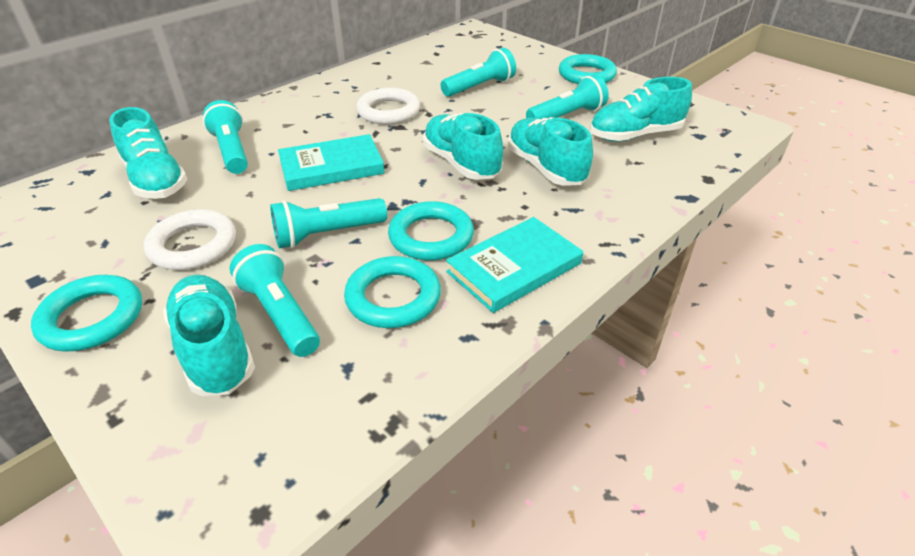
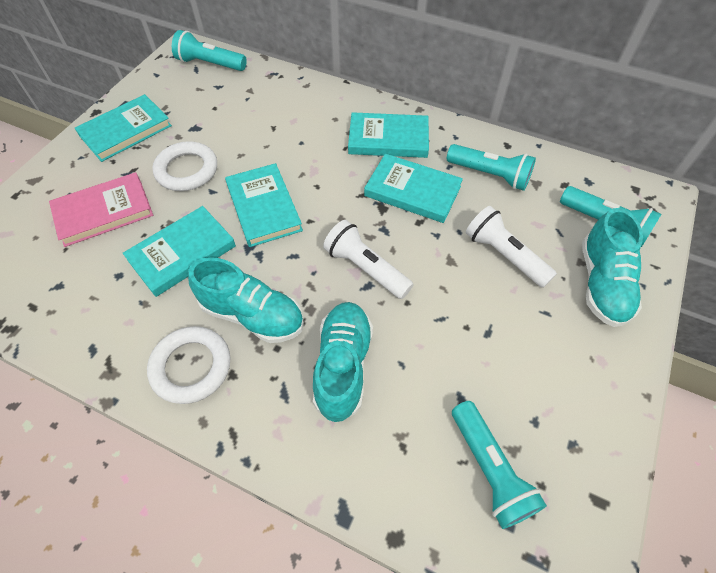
pink book: none = 0 -> [49,172,153,247] = 1
turquoise book: [278,134,385,191] [446,217,583,313] = 2 -> [75,94,172,162] [123,206,236,297] [225,163,303,247] [348,112,429,158] [364,154,463,223] = 5
turquoise flashlight: [203,100,248,174] [230,244,320,357] [270,198,387,249] [440,48,516,97] [526,75,609,119] = 5 -> [172,30,247,71] [447,144,536,191] [452,401,547,529] [560,186,662,247] = 4
turquoise ring: [31,275,142,352] [344,256,441,328] [388,201,474,261] [559,54,617,84] = 4 -> none = 0
turquoise shoe: [109,107,187,199] [163,275,255,396] [423,113,503,180] [508,117,593,186] [590,77,692,142] = 5 -> [188,257,304,343] [313,302,373,422] [582,208,643,327] = 3
white flashlight: none = 0 -> [323,220,414,299] [466,206,557,288] = 2

